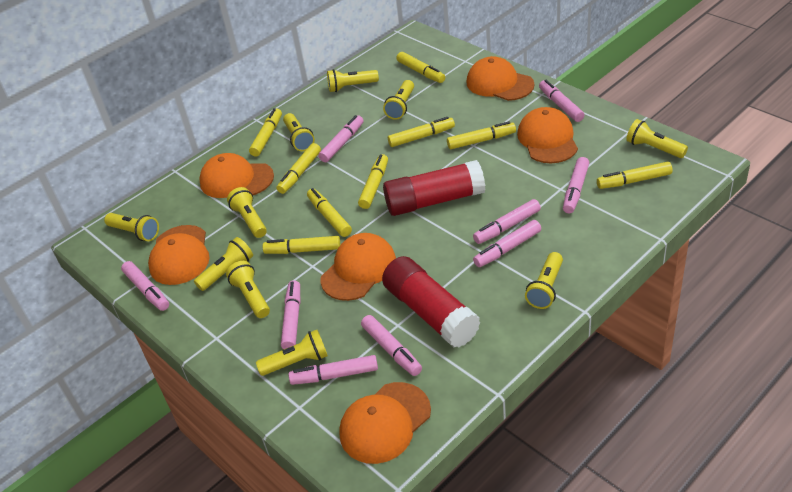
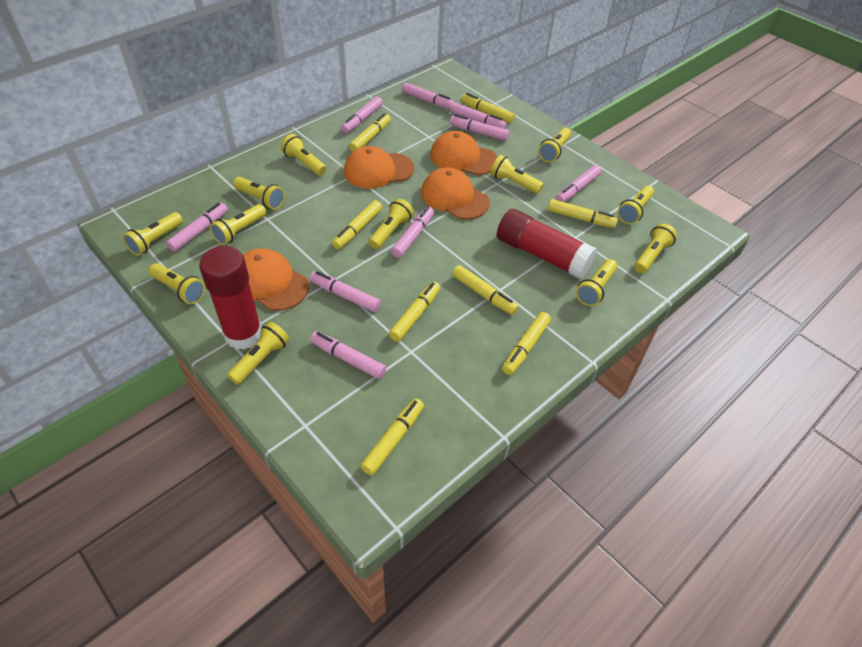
orange cap: [148,225,209,285] [199,153,274,198] [320,233,396,301] [339,382,431,464] [466,56,534,101] [517,107,578,163] = 6 -> [243,248,309,311] [344,146,414,189] [421,167,490,220] [430,131,497,175] = 4
yellow flashlight: [104,213,159,241] [194,237,253,291] [226,261,270,318] [227,187,267,238] [256,330,328,376] [283,113,315,151] [327,69,379,92] [383,80,414,120] [525,252,563,309] [626,119,688,158] = 10 -> [123,212,183,256] [149,263,205,304] [210,204,266,245] [227,322,290,385] [233,177,285,210] [281,134,327,176] [369,199,414,249] [490,155,544,194] [538,127,571,162] [576,259,617,306] [617,186,654,224] [634,223,677,273] = 12
yellow marker: [249,108,282,157] [263,236,340,254] [276,143,321,194] [307,188,352,237] [358,154,388,209] [388,117,455,147] [397,52,445,83] [447,121,516,149] [597,162,673,189] = 9 -> [332,200,382,249] [349,113,391,152] [360,398,424,476] [389,282,440,342] [452,265,519,315] [461,93,515,124] [502,312,551,375] [548,199,618,228] = 8

